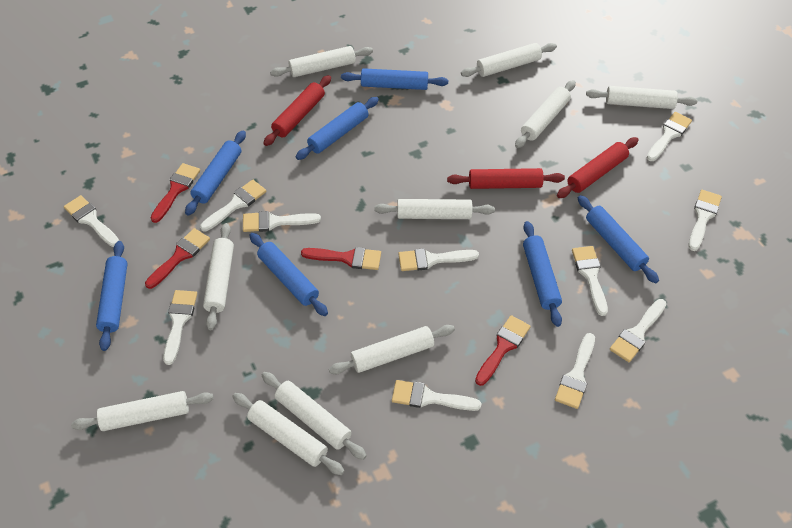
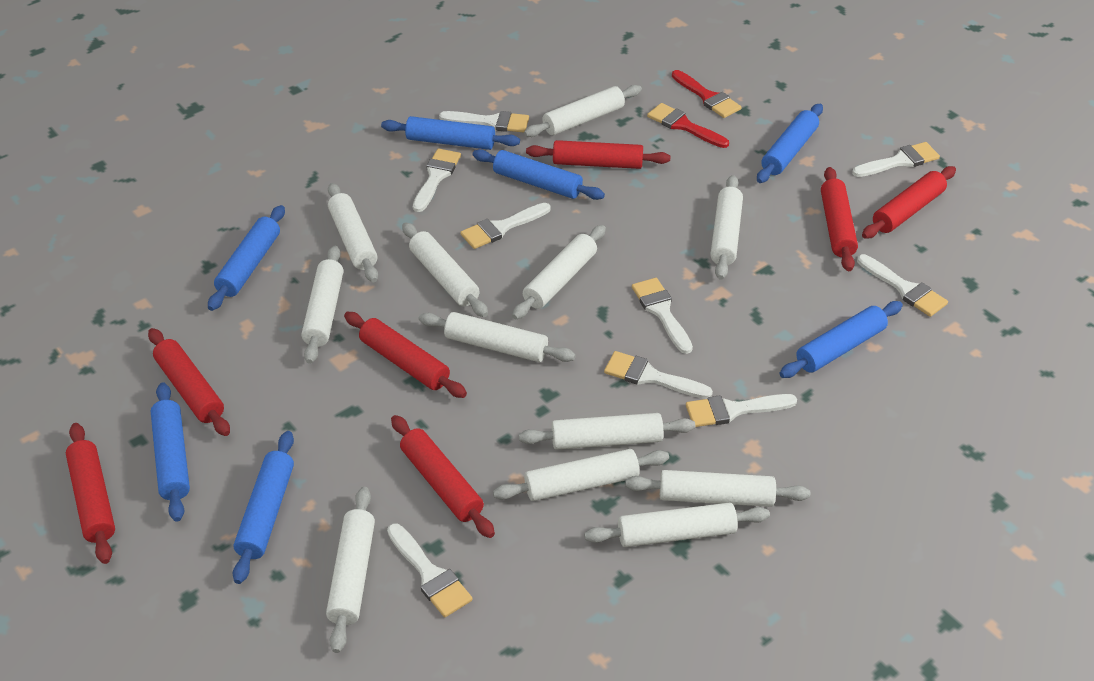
red brush: [145,228,210,289] [150,163,200,223] [301,247,381,270] [475,315,531,386] = 4 -> [647,103,729,148] [672,70,742,118] = 2
red rolling pin: [263,75,331,146] [447,168,565,189] [557,137,639,198] = 3 -> [66,423,115,564] [148,328,230,436] [344,312,467,398] [391,415,495,538] [526,140,670,169] [821,167,858,271] [862,166,956,239] = 7
white brush: [64,195,119,247] [163,290,197,365] [200,180,266,231] [243,211,321,232] [392,380,482,411] [398,248,479,271] [555,333,595,409] [572,246,608,316] [610,299,666,362] [647,112,692,161] [689,190,722,251] = 11 -> [387,523,472,617] [413,148,461,212] [439,111,529,133] [460,203,551,249] [604,351,713,399] [632,278,693,354] [686,394,797,427] [852,142,940,177] [857,254,948,317] = 9
white rolling pin: [71,391,214,431] [203,223,234,330] [232,393,344,475] [262,372,367,460] [270,46,373,77] [329,325,455,374] [374,199,495,219] [461,43,557,77] [515,80,576,148] [586,86,698,109] = 10 -> [301,246,343,364] [326,487,375,653] [328,183,378,282] [402,222,488,317] [419,312,576,362] [493,449,669,501] [512,225,606,319] [519,413,695,450] [524,85,642,137] [584,503,770,547] [625,470,810,507] [710,175,743,280] = 12

